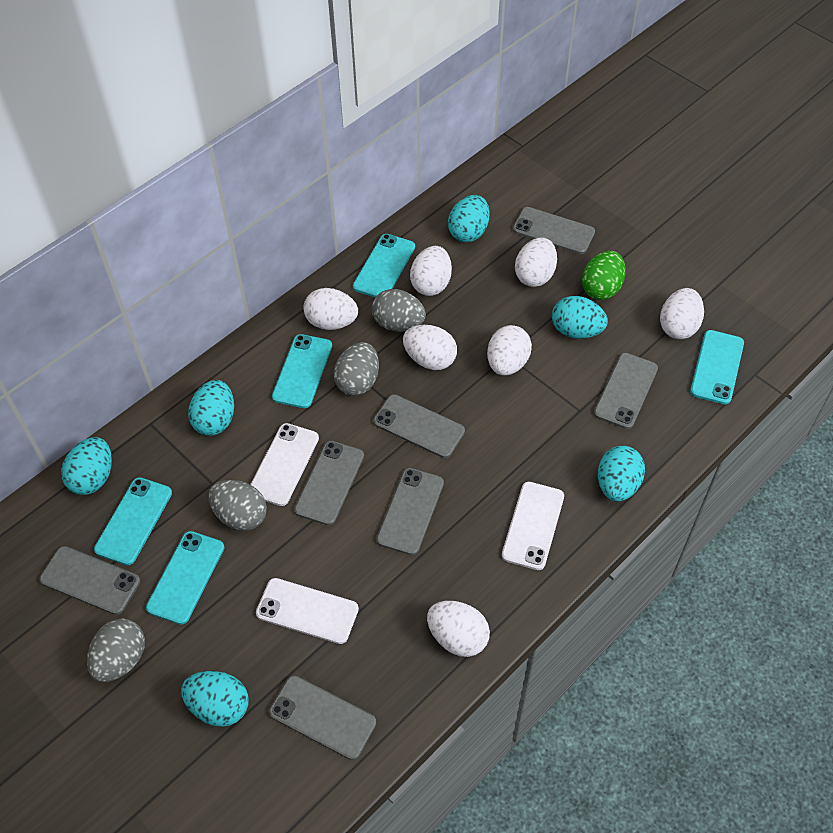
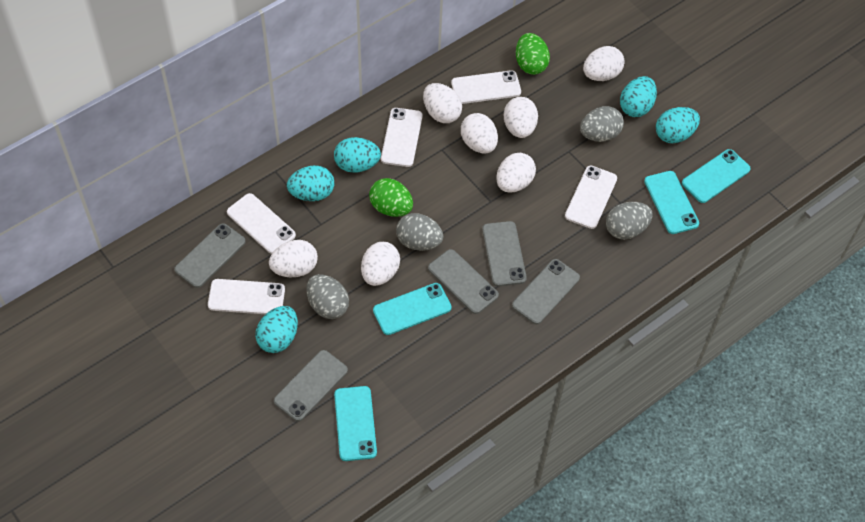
green egg: [582,251,626,300] = 1 -> [369,178,413,217] [516,33,550,75] = 2
grey phone: [40,546,140,615] [269,675,376,760] [294,441,364,525] [373,394,465,458] [377,468,444,555] [513,207,595,254] [594,353,658,429] = 7 -> [174,223,246,288] [274,350,348,421] [428,249,499,314] [482,221,527,286] [512,259,580,324] = 5
turquoise egg: [61,437,112,495] [181,671,249,727] [188,380,234,436] [448,195,489,242] [552,296,608,339] [598,446,645,502] = 6 -> [255,306,298,353] [287,165,334,201] [334,137,381,173] [620,76,657,117] [656,107,700,143] = 5
turquoise phone: [94,477,172,565] [146,531,224,625] [272,334,332,408] [353,234,415,298] [690,330,744,405] = 5 -> [334,386,377,461] [373,283,452,335] [644,171,699,234] [682,149,751,203] = 4
white phone: [250,423,319,506] [256,578,359,644] [502,482,564,570] = 3 -> [208,279,285,314] [227,193,296,254] [381,108,422,167] [451,70,521,104] [565,166,617,229] = 5

